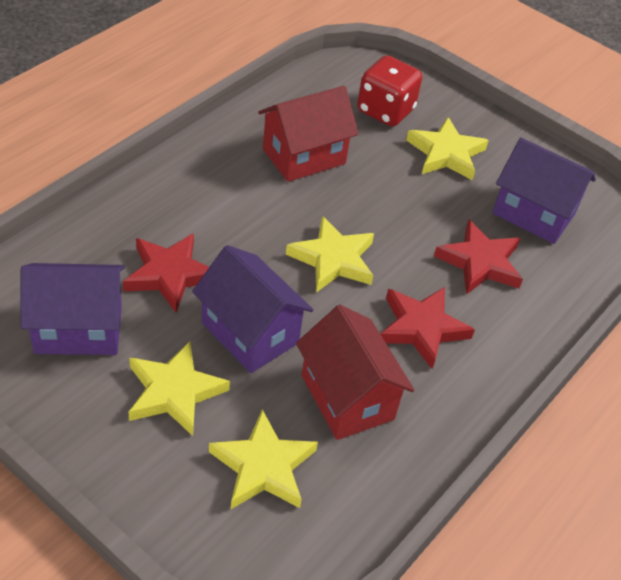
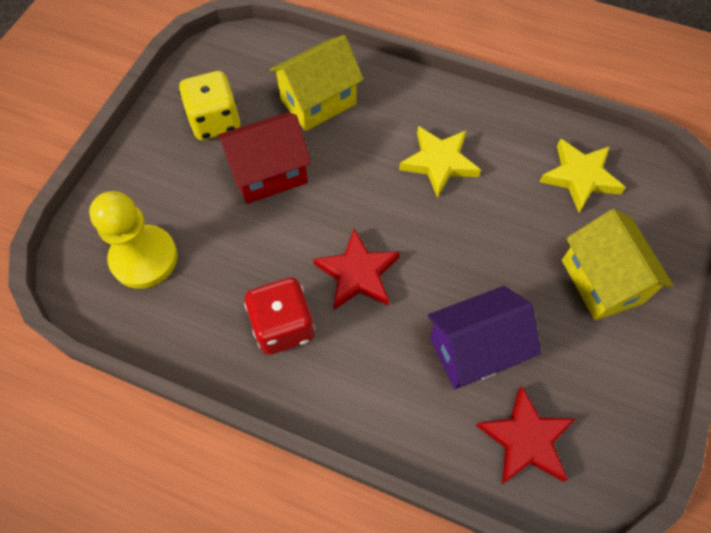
purple house: [21,263,125,355] [192,245,314,373] [492,138,596,244] = 3 -> [427,286,541,389] = 1
red house: [258,86,359,182] [296,305,415,440] = 2 -> [217,112,311,204] = 1
red star: [123,233,209,313] [380,287,475,369] [434,219,523,295] = 3 -> [313,228,400,310] [476,386,575,484] = 2
yellow dice: none = 0 -> [179,71,240,140] = 1
yellow house: none = 0 -> [269,35,364,131] [562,209,674,320] = 2
yellow pawn: none = 0 -> [89,191,178,289] = 1
yellow star: [128,341,230,436] [209,409,318,509] [286,216,374,293] [406,117,489,180] = 4 -> [399,126,481,198] [539,139,626,212] = 2

